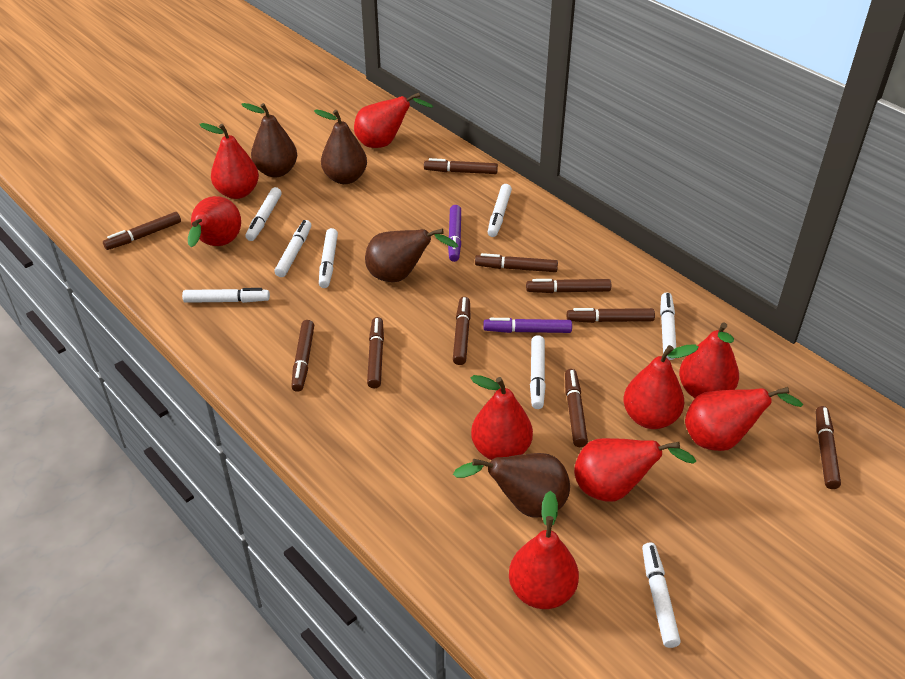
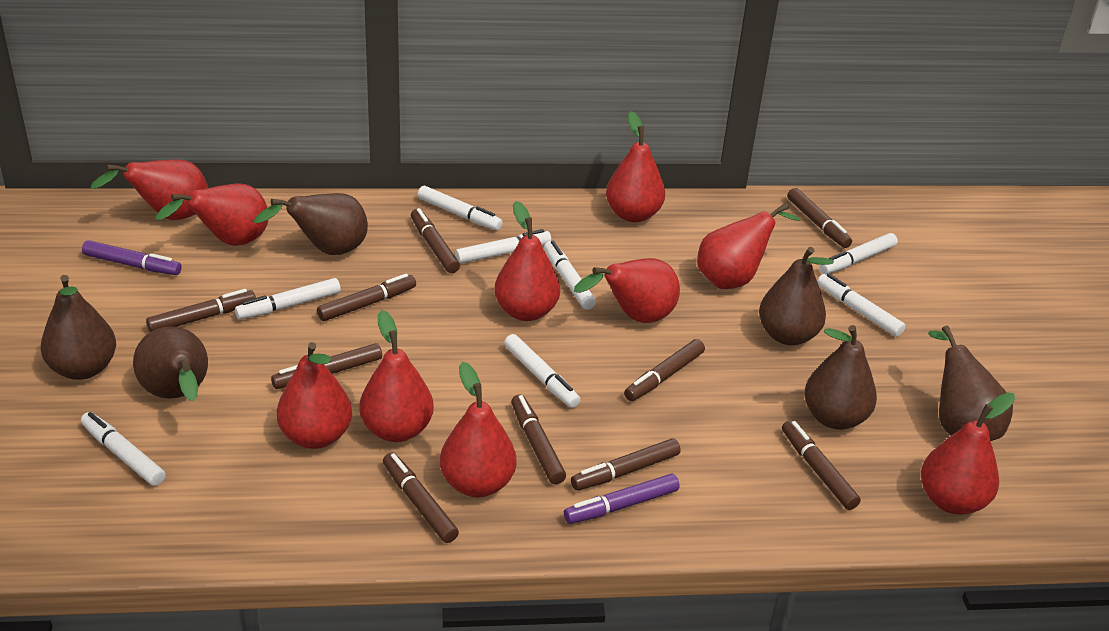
brown pear: [241,103,297,177] [314,109,367,184] [365,228,458,282] [453,453,570,518] = 4 -> [41,275,116,380] [133,326,208,401] [254,193,368,255] [759,247,834,345] [804,325,877,430] [928,325,1013,441] = 6
red pear: [188,196,241,247] [199,123,259,199] [354,93,433,148] [471,375,533,460] [509,491,579,609] [574,438,696,502] [623,344,699,429] [679,322,739,398] [685,387,803,451] = 9 -> [90,159,208,220] [156,184,268,246] [277,342,352,449] [359,310,434,442] [440,362,516,497] [494,201,560,321] [574,258,680,323] [606,111,665,222] [697,203,800,289] [921,392,1015,515] = 10

